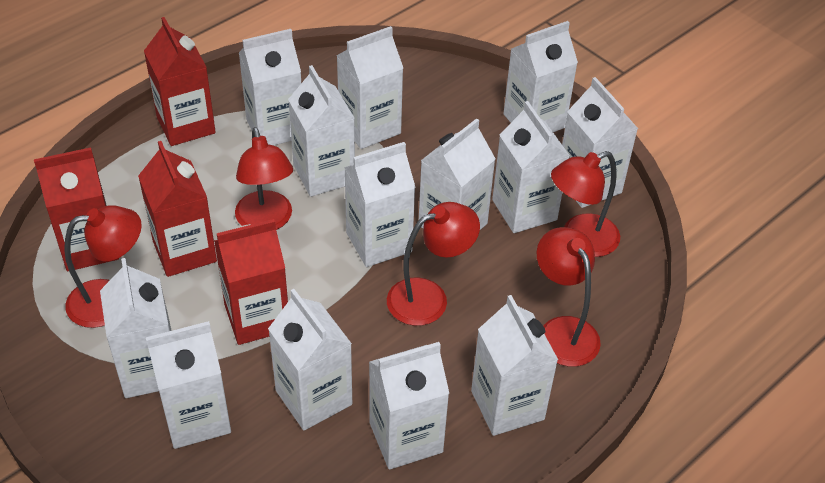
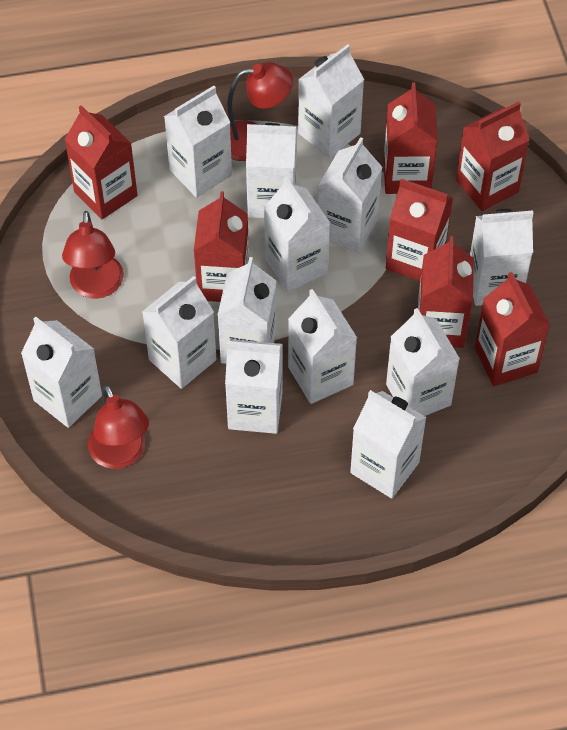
red carton: [34,147,119,271] [138,141,217,277] [144,17,216,146] [214,219,288,345] = 4 -> [64,105,137,220] [194,191,249,302] [384,83,438,194] [386,179,453,281] [417,236,474,348] [456,102,530,211] [475,272,550,386] = 7
red lamp: [64,205,142,328] [235,127,293,230] [387,202,480,326] [537,227,601,367] [551,151,620,257] = 5 -> [62,211,124,299] [88,385,149,469] [227,62,293,161] = 3

